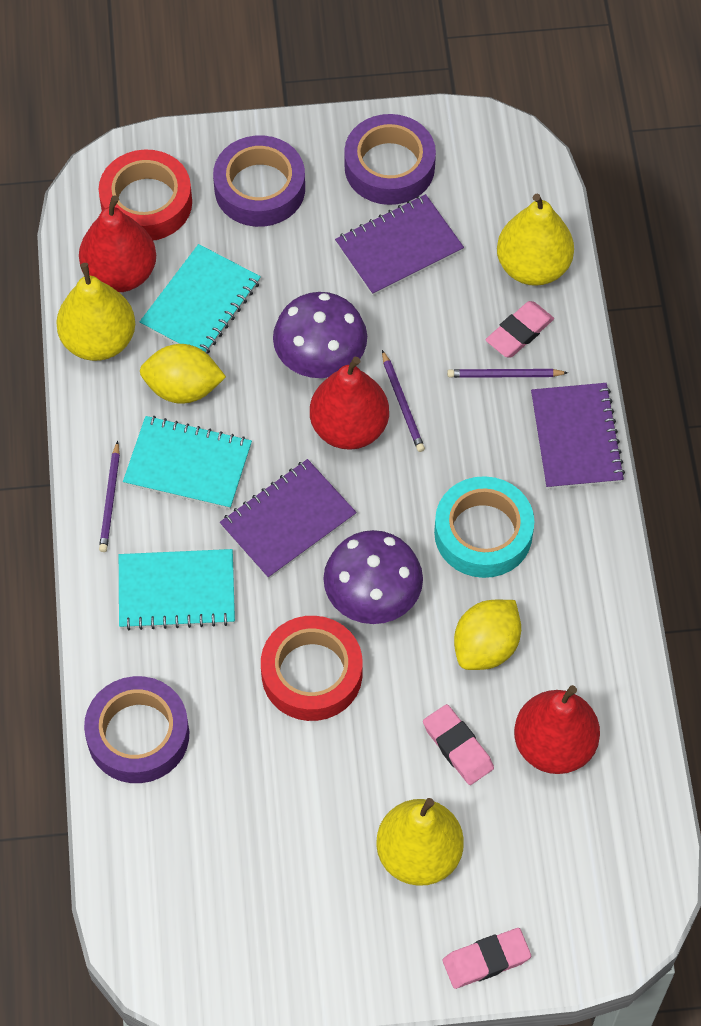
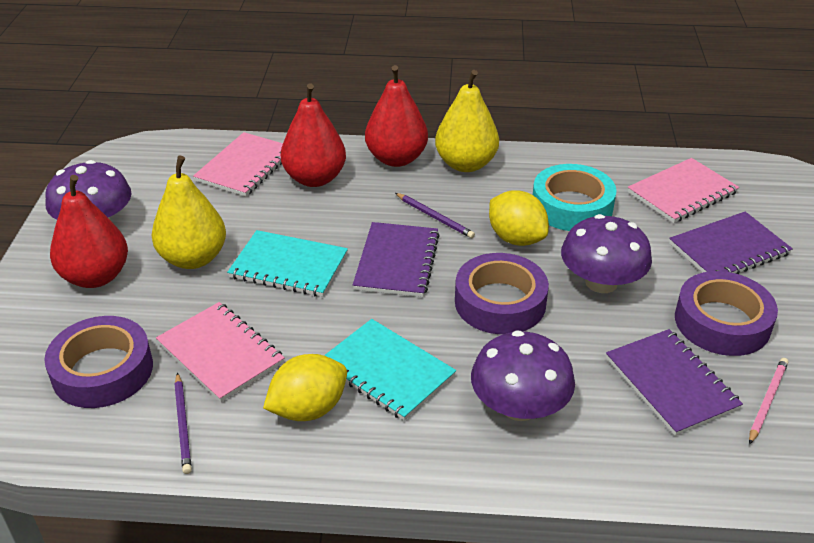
pink eraser: [423,704,494,785] [443,928,531,989] [485,301,554,357] = 3 -> none = 0
pink notebook: none = 0 -> [156,302,285,402] [193,132,283,197] [628,158,739,223] = 3
pink pencil: none = 0 -> [749,358,788,445] = 1
purple mushroom: [273,292,367,378] [323,530,423,624] = 2 -> [45,160,132,221] [471,330,575,421] [561,214,652,293] = 3
purple pencil: [99,441,120,552] [382,350,425,452] [447,369,568,378] = 3 -> [174,372,192,474] [395,193,475,238] = 2
red tape: [99,150,192,241] [261,616,363,721] = 2 -> none = 0
turquoise notebook: [119,549,235,630] [123,416,252,509] [140,244,261,353] = 3 -> [227,230,348,297] [324,319,456,421] = 2
yellow pear: [56,263,135,361] [376,798,464,886] [497,194,574,286] = 3 -> [152,155,226,269] [435,70,499,172] = 2

